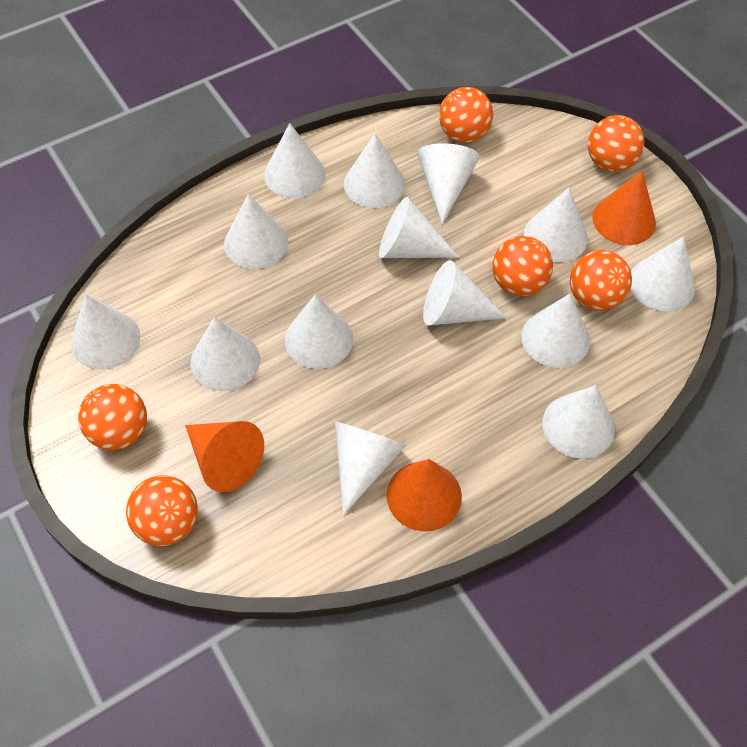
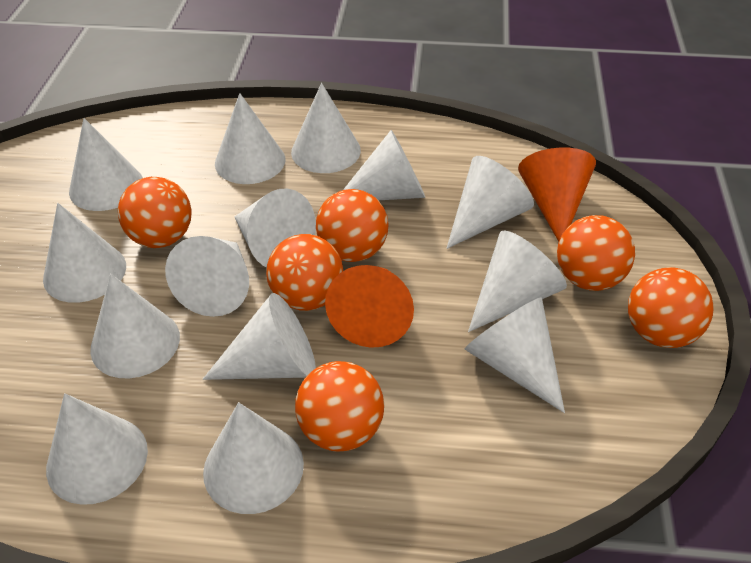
orange cone: [185,421,264,492] [387,459,462,531] [592,171,656,245] = 3 -> [325,265,414,348] [518,148,596,242] = 2

